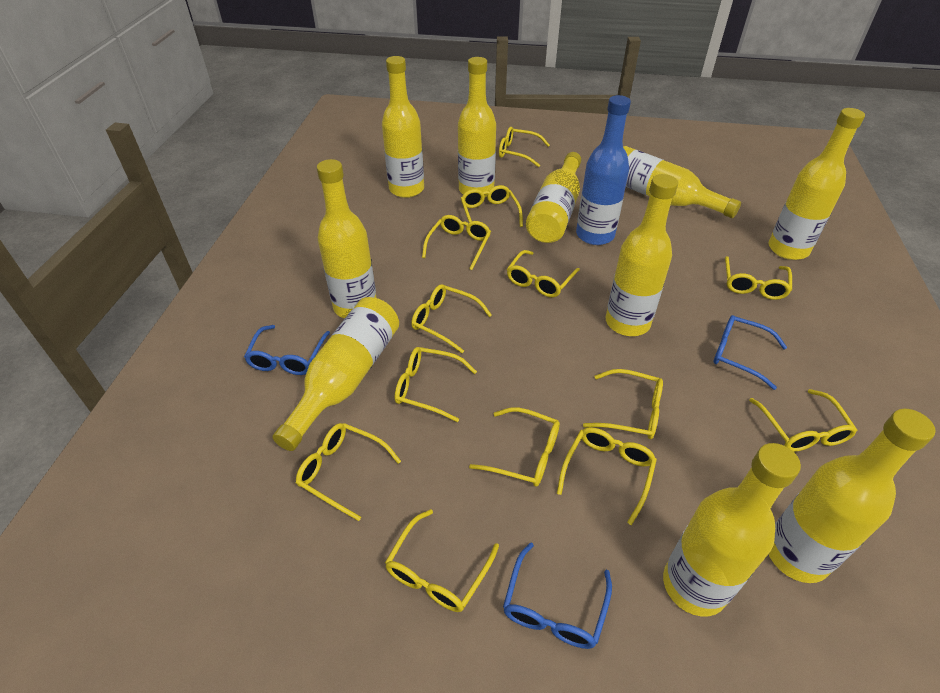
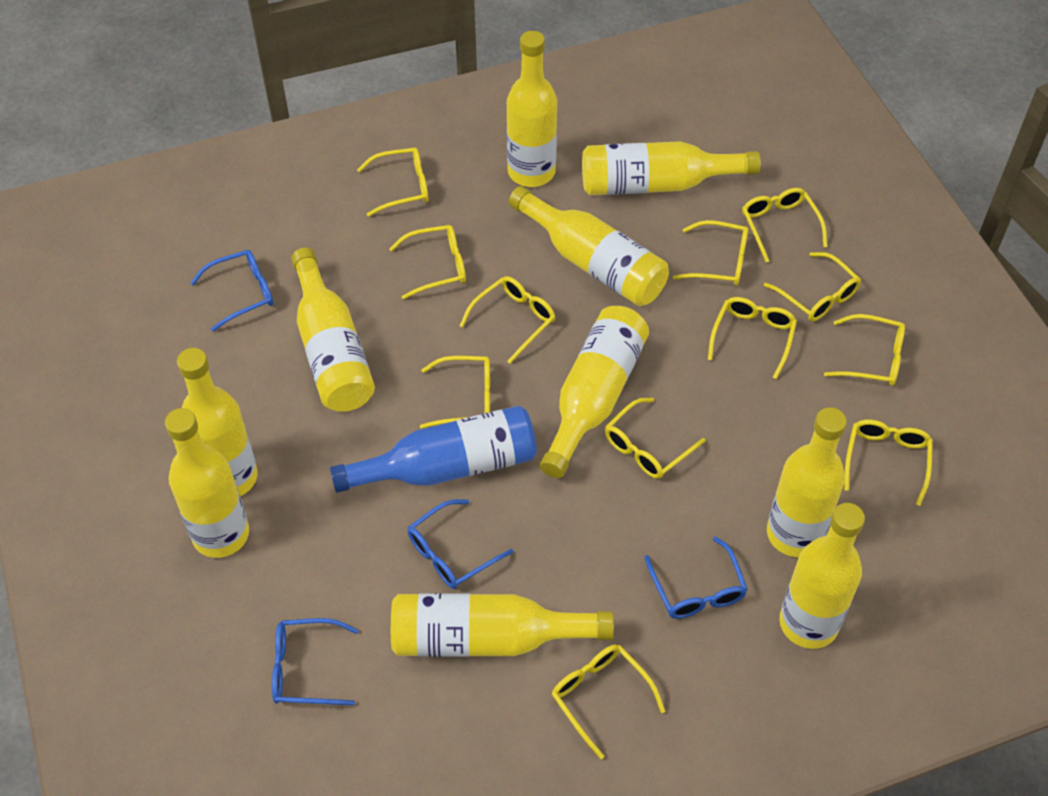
blue glasses: [244,325,330,375] [503,542,612,649] [713,315,787,390] = 3 -> [190,250,273,332] [272,618,359,706] [408,499,513,589] [644,536,748,619] = 4
yellow glasses: [296,423,401,521] [385,509,499,612] [394,347,477,422] [411,284,492,353] [422,215,491,270] [461,185,523,227] [469,407,560,487] [499,127,550,167] [507,250,580,297] [557,427,657,525] [583,369,663,439] [725,256,792,300] [749,389,857,452] = 13 -> [357,147,429,217] [389,225,466,299] [420,356,490,429] [460,276,555,364] [551,645,665,759] [605,398,706,479] [673,220,748,285] [708,297,797,380] [742,188,827,262] [763,252,861,321] [824,314,905,386] [844,419,933,506] = 12

